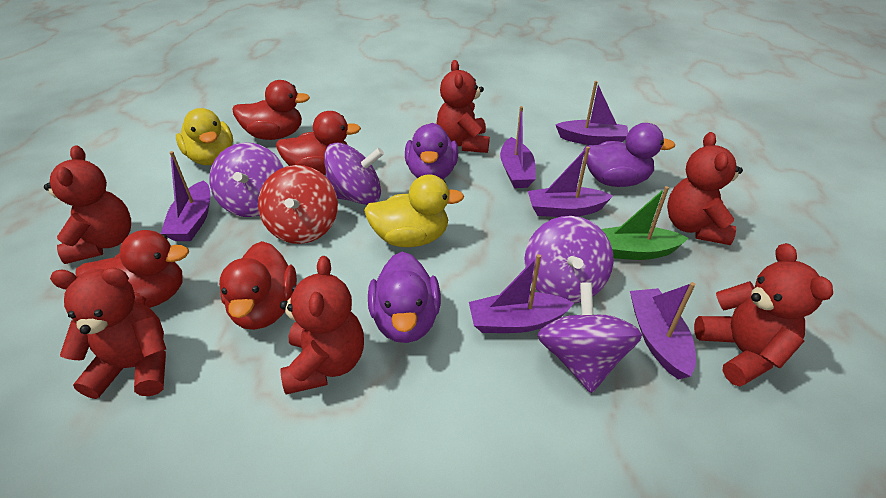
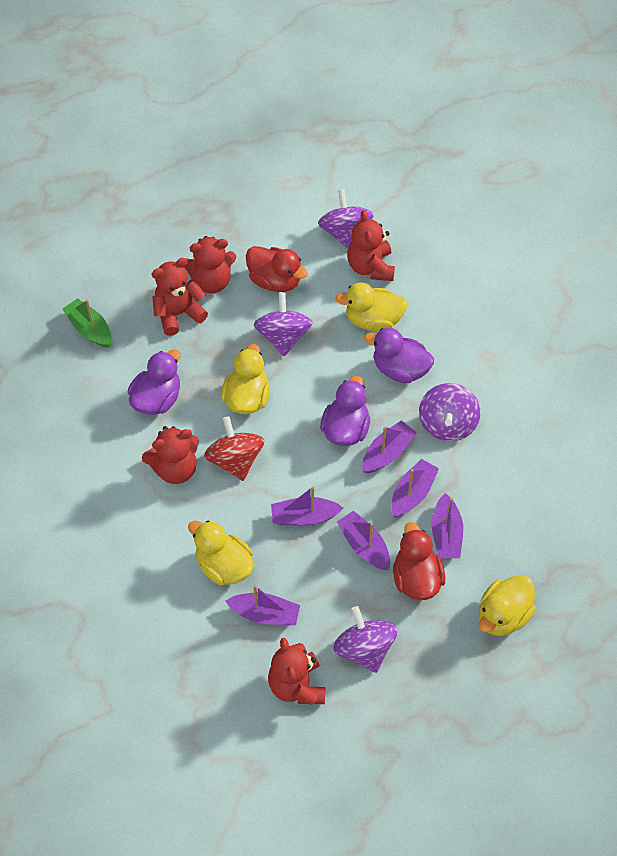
red duck: [76,230,189,308] [219,241,297,330] [232,80,310,140] [276,111,361,175] = 4 -> [246,246,308,292] [393,522,445,600] = 2
red teddy bear: [44,145,131,264] [50,268,166,399] [280,256,364,394] [437,60,490,153] [667,132,743,245] [694,243,833,387] = 6 -> [142,426,199,484] [152,258,208,336] [184,236,236,293] [268,638,325,705] [347,210,395,281] = 5
yellow duck: [176,108,233,165] [364,174,464,247] = 2 -> [188,520,254,586] [221,344,270,414] [335,283,408,332] [479,575,536,636] = 4

